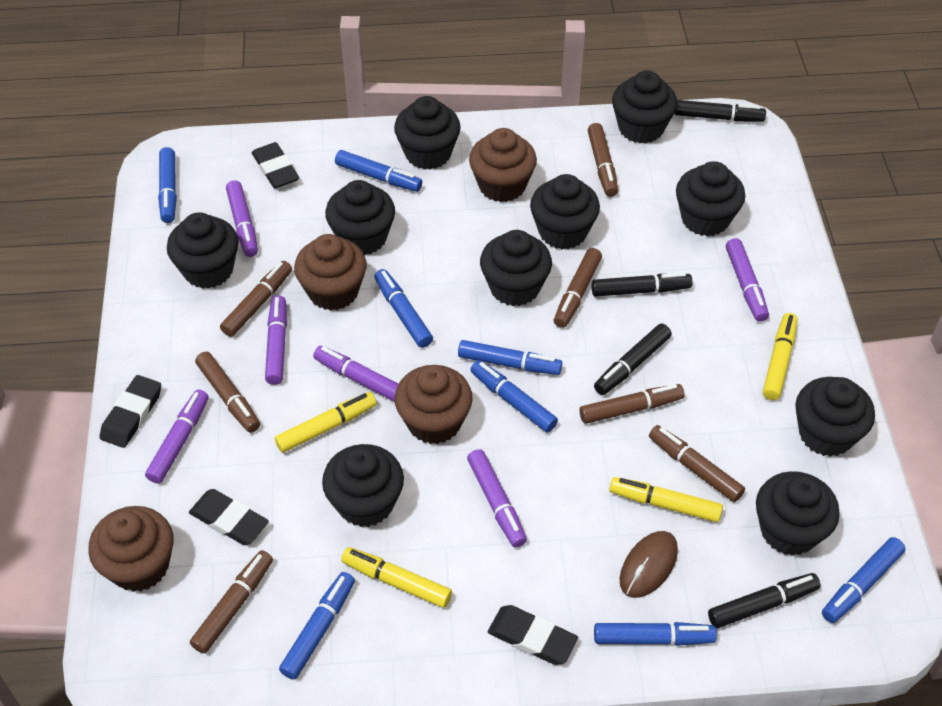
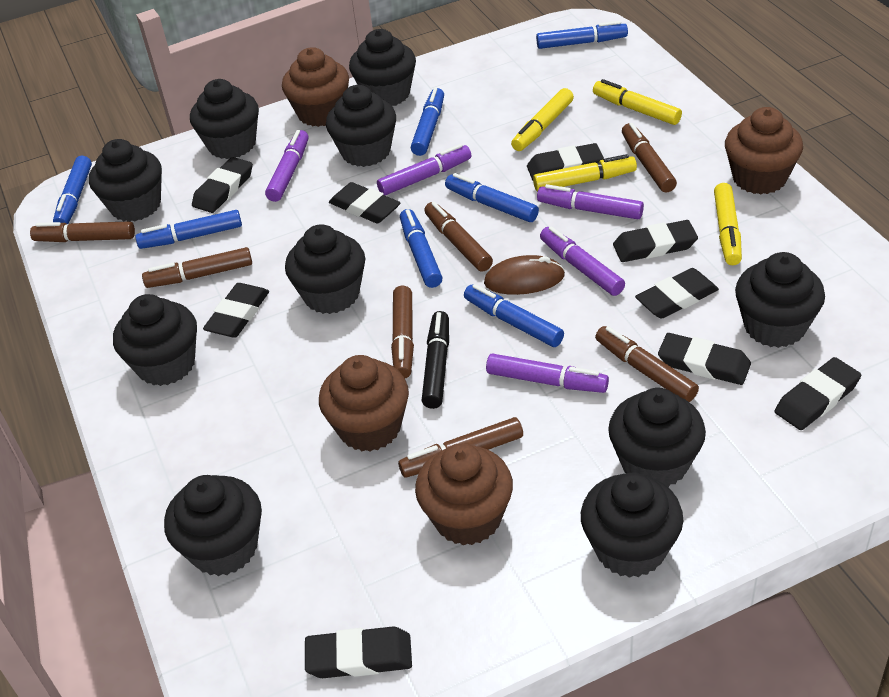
black eraser: [100,375,161,448] [189,489,269,545] [252,142,299,188] [488,605,578,665] = 4 -> [192,157,253,213] [203,283,269,338] [305,627,412,678] [329,182,400,224] [527,143,604,181] [613,220,698,262] [635,268,719,319] [658,333,751,385] [774,357,861,430] = 9
black marker: [591,273,692,297] [594,323,672,395] [675,100,766,122] [708,573,821,628] = 4 -> [421,311,449,409] = 1
blue marker: [158,147,177,223] [279,572,355,680] [335,150,422,192] [374,269,433,348] [458,340,562,375] [471,360,558,432] [594,622,717,646] [822,537,905,623] = 8 -> [53,156,92,224] [135,210,242,249] [400,209,443,288] [411,87,444,156] [445,173,539,222] [464,284,564,347] [536,21,628,49] = 7
purple marker: [145,390,209,484] [226,180,258,257] [265,295,287,385] [313,346,399,402] [467,449,527,547] [726,238,769,322] = 6 -> [265,130,309,202] [377,144,471,195] [486,353,609,393] [537,184,644,219] [540,226,625,296] = 5

